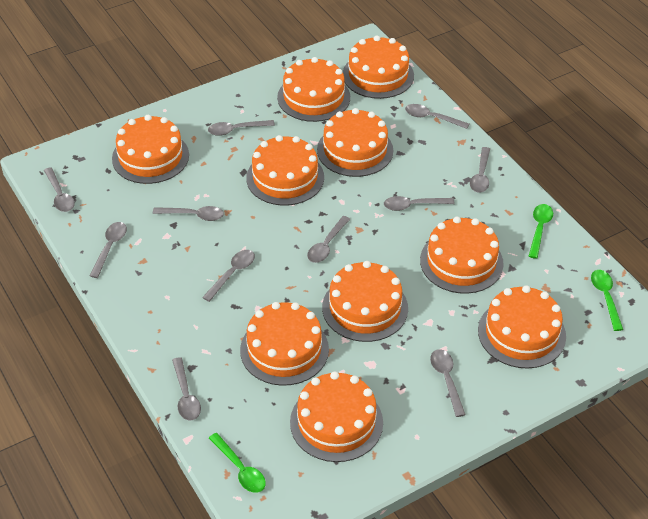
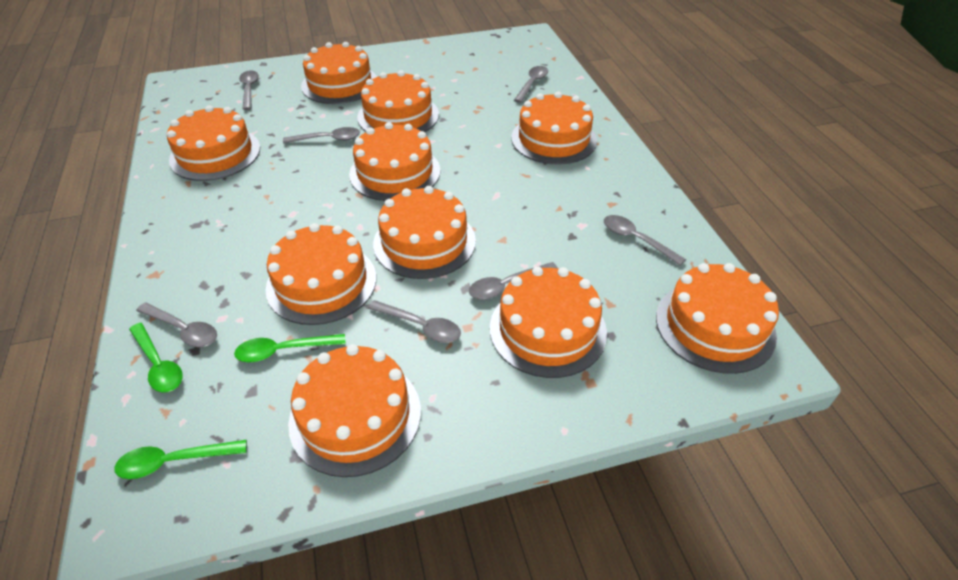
grey spoon: [44,167,75,212] [90,222,127,278] [153,206,224,221] [172,357,201,420] [202,250,255,302] [208,120,275,136] [307,216,350,263] [384,196,455,211] [405,104,469,129] [430,349,466,417] [470,147,490,193] = 11 -> [136,303,217,347] [239,70,259,110] [283,127,360,144] [368,300,461,343] [469,262,558,300] [514,66,548,103] [604,215,686,266] = 7

